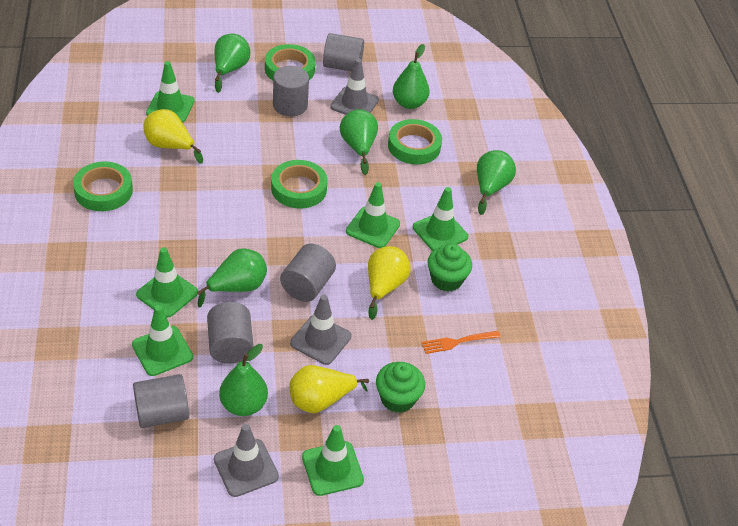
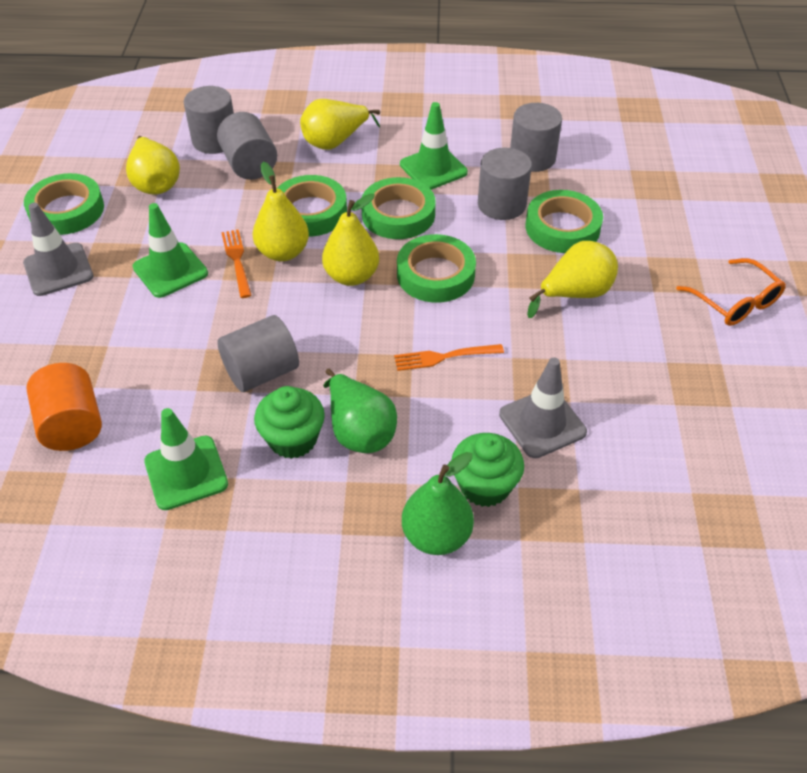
green pear: [197,248,267,307] [214,34,250,93] [219,344,268,416] [340,109,378,175] [393,44,430,109] [477,150,516,215] = 6 -> [323,369,397,453] [402,452,474,555] = 2
green tape: [73,162,133,211] [265,44,315,80] [271,160,328,209] [388,119,442,165] = 4 -> [24,173,104,235] [277,175,347,237] [362,177,436,239] [397,234,476,303] [526,190,603,253] = 5
green traffic cone: [132,305,193,376] [136,247,198,318] [146,61,195,123] [302,425,364,496] [346,182,400,248] [413,187,468,251] = 6 -> [133,203,208,298] [144,408,228,510] [400,102,468,190] = 3
grey traffic cone: [214,424,279,497] [290,295,351,365] [330,58,379,115] = 3 -> [23,203,93,296] [499,357,587,458] = 2
orange cylinder: none = 0 -> [26,363,102,451] = 1
orange fork: [422,331,501,354] = 1 -> [221,229,252,298] [394,344,504,371] = 2
orange glasses: none = 0 -> [676,258,786,326] = 1
yellow pear: [143,109,203,164] [289,365,369,413] [368,246,410,320] = 3 -> [126,136,180,195] [253,162,309,261] [300,99,380,150] [322,193,379,286] [527,241,618,318] = 5

